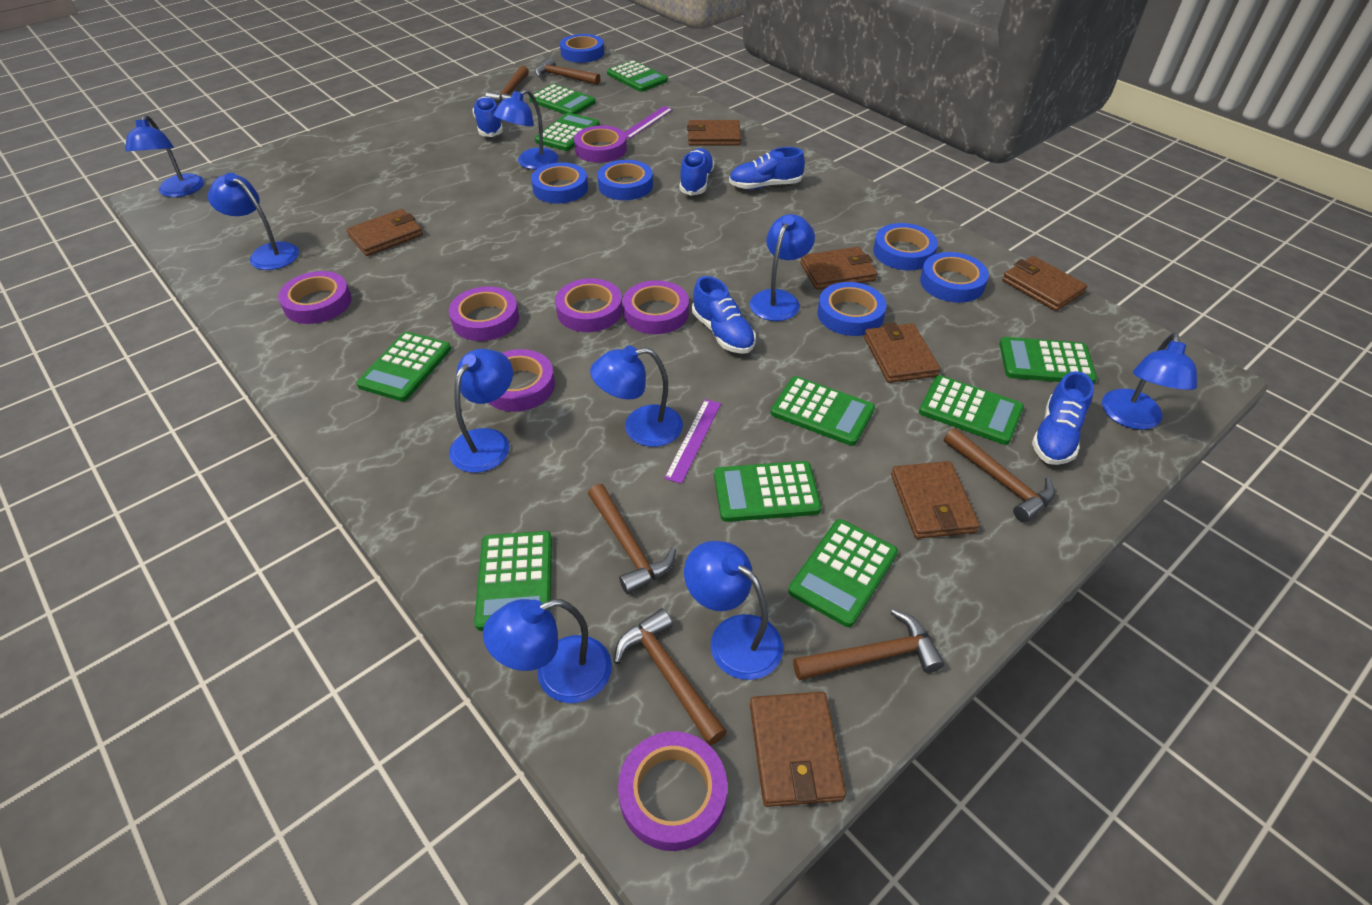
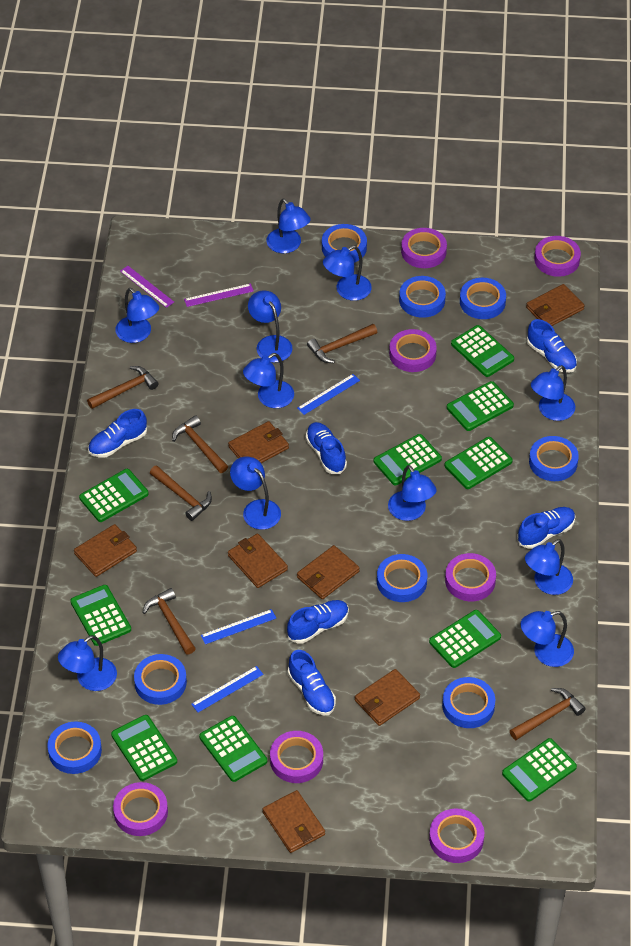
blue lamp: [125,115,204,197] [208,173,299,270] [449,349,513,473] [483,599,612,703] [493,89,558,170] [590,346,683,447] [684,541,783,680] [750,214,815,321] [1102,333,1197,430] = 9 -> [58,635,117,691] [115,288,159,343] [230,457,281,530] [243,353,294,408] [248,290,293,362] [266,199,311,253] [323,245,372,301] [388,465,437,521] [521,611,574,667] [525,539,573,595] [531,365,575,421] = 11
blue ruler: none = 0 -> [191,666,263,713] [201,609,276,644] [297,374,360,415] = 3
blue shoe: [472,96,503,137] [679,148,714,196] [692,276,756,354] [729,147,805,189] [1032,371,1094,465] = 5 -> [88,409,147,458] [287,600,349,644] [288,650,336,715] [306,422,347,474] [517,507,576,549] [527,319,577,373] = 6
blue tape: [531,162,588,204] [560,34,604,63] [597,160,653,200] [817,282,886,336] [873,223,938,270] [920,252,989,303] = 6 -> [47,721,102,774] [134,654,187,705] [322,224,367,263] [377,554,427,602] [399,276,446,318] [442,677,495,728] [460,278,506,319] [529,436,579,481] = 8

